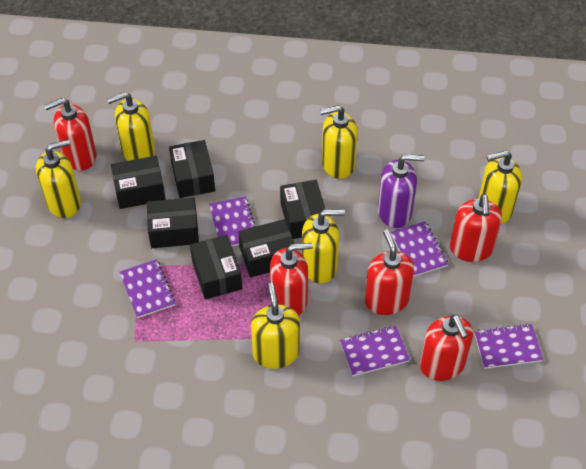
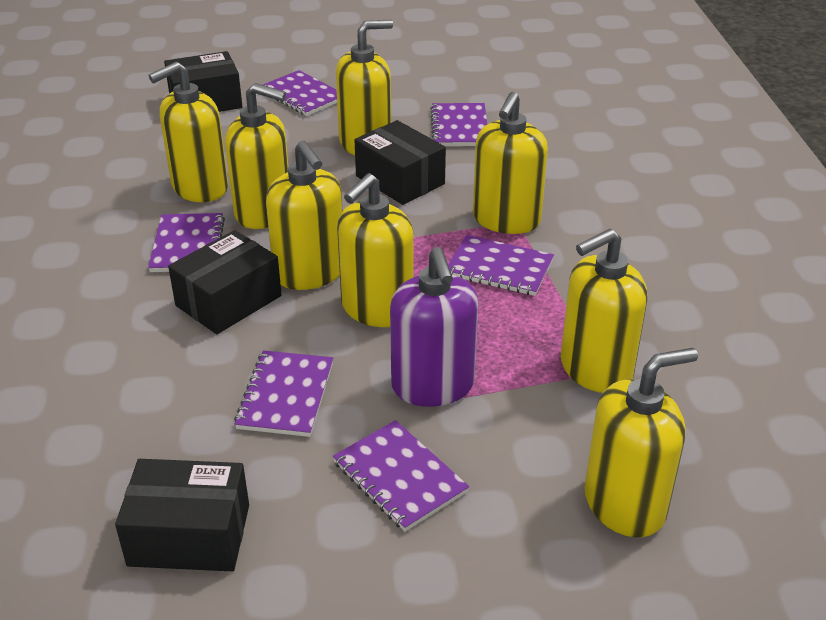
black box: [111,156,166,209] [147,197,199,248] [169,140,215,198] [190,235,242,299] [238,219,294,277] [280,180,326,239] = 6 -> [115,459,249,572] [164,51,243,112] [168,230,282,334] [355,120,446,205] = 4
purple notebook: [120,259,175,318] [209,196,256,246] [340,325,410,376] [391,221,449,277] [474,324,543,369] = 5 -> [148,213,225,272] [234,350,333,437] [263,70,337,116] [333,420,469,532] [430,103,487,146] [448,235,554,296] = 6
red soap dispenser: [44,98,96,171] [270,243,313,316] [365,230,414,315] [420,314,473,381] [450,194,502,262] = 5 -> none = 0
yellow soap dispenser: [36,140,81,218] [107,92,155,161] [251,283,300,369] [302,209,345,283] [320,105,358,179] [478,151,522,224] = 6 -> [149,62,228,202] [225,83,288,229] [266,141,342,290] [336,20,393,155] [337,173,414,327] [473,92,548,234] [561,229,647,393] [585,348,698,537] = 8

